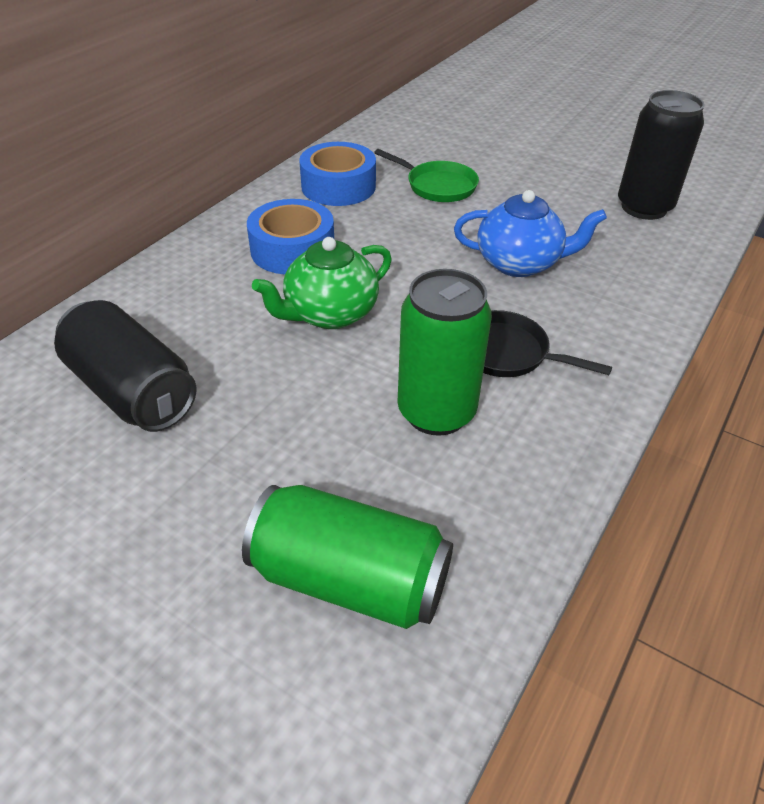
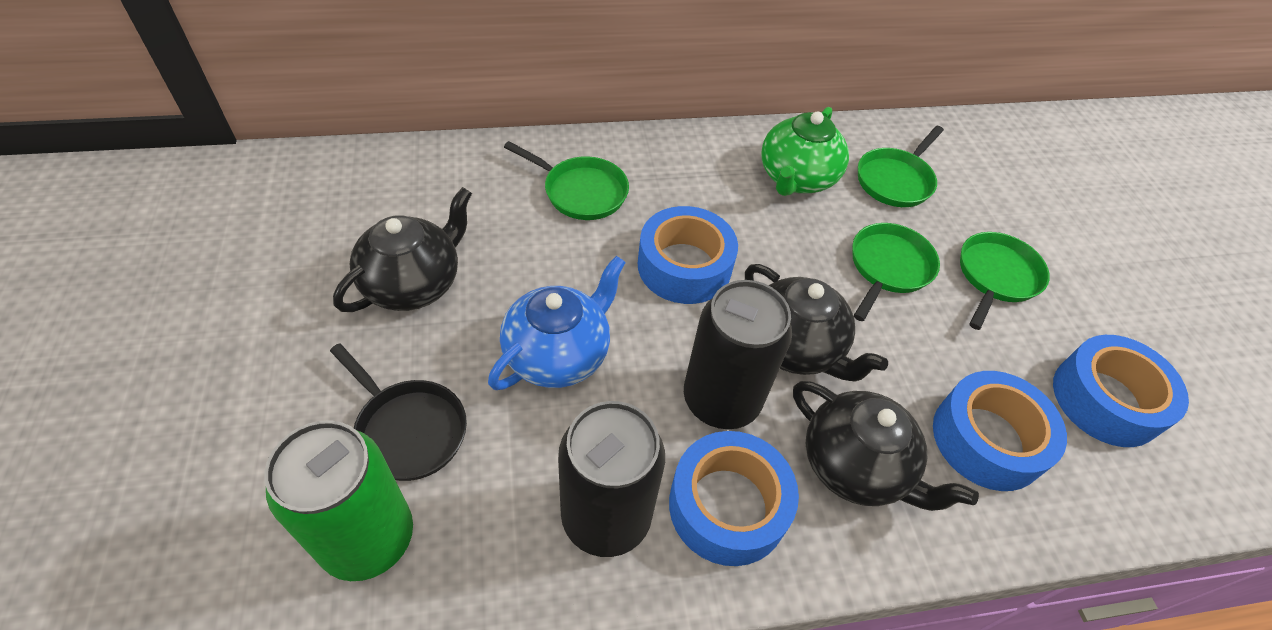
black teapot: none = 0 -> [333,187,472,312] [745,264,888,382] [793,381,979,511] = 3
blue tape: [247,199,334,274] [299,142,376,206] = 2 -> [638,206,738,304] [669,431,799,566] [933,371,1067,491] [1053,335,1189,447] = 4
green can: [242,485,453,629] [398,269,492,436] = 2 -> [264,420,413,581] = 1
green pan: [374,149,479,202] = 1 -> [504,141,629,220] [852,223,940,321] [858,126,944,207] [960,232,1050,330] = 4

